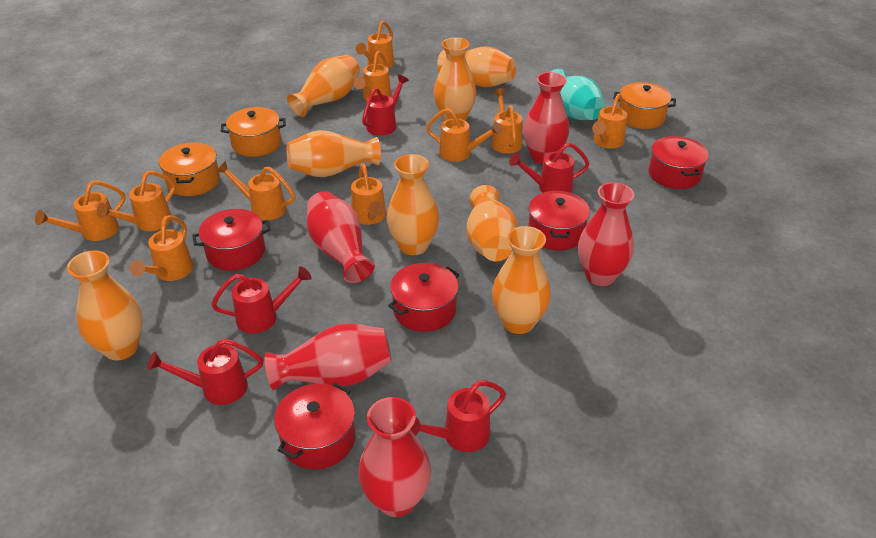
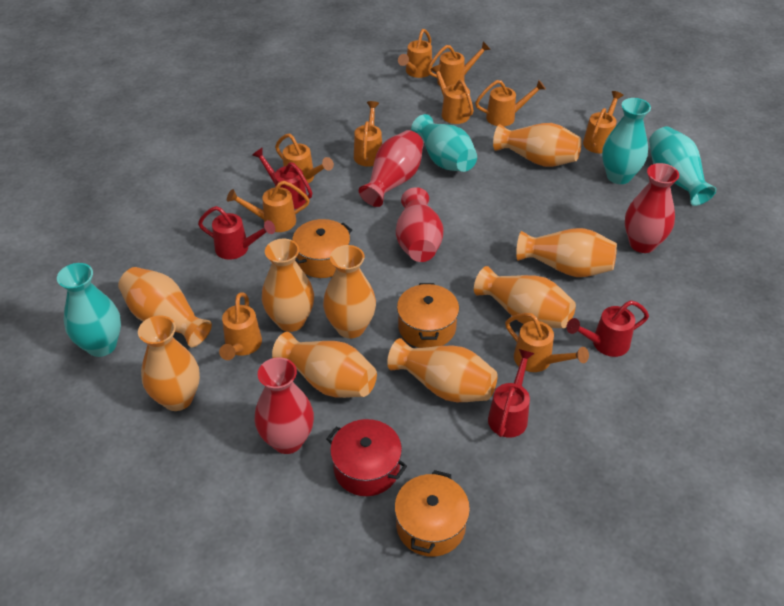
orange vase: [67,250,143,361] [287,55,360,117] [287,130,381,177] [387,154,439,255] [433,37,476,121] [437,46,516,87] [466,185,519,261] [492,226,551,334] = 8 -> [118,267,212,347] [138,316,200,411] [262,239,314,332] [272,332,377,398] [323,245,376,338] [387,338,498,402] [474,266,576,328] [493,123,582,167] [516,228,617,277] = 9
red pot: [192,209,271,271] [274,383,355,469] [388,263,459,332] [528,191,590,250] [648,136,709,189] = 5 -> [326,419,407,496] = 1
red vase: [264,323,392,390] [307,191,375,283] [358,397,431,517] [523,72,569,164] [578,182,634,286] = 5 -> [254,357,314,454] [359,130,424,207] [396,187,444,262] [625,163,679,253] = 4
red watering can: [147,339,263,405] [211,266,312,334] [362,75,409,136] [410,380,506,452] [509,142,589,193] = 5 -> [198,206,275,260] [252,147,312,209] [488,349,535,437] [566,300,649,357] = 4
turquoise vase: [551,69,605,120] = 1 -> [57,263,121,357] [411,114,477,172] [602,98,651,184] [649,126,717,206] = 4

